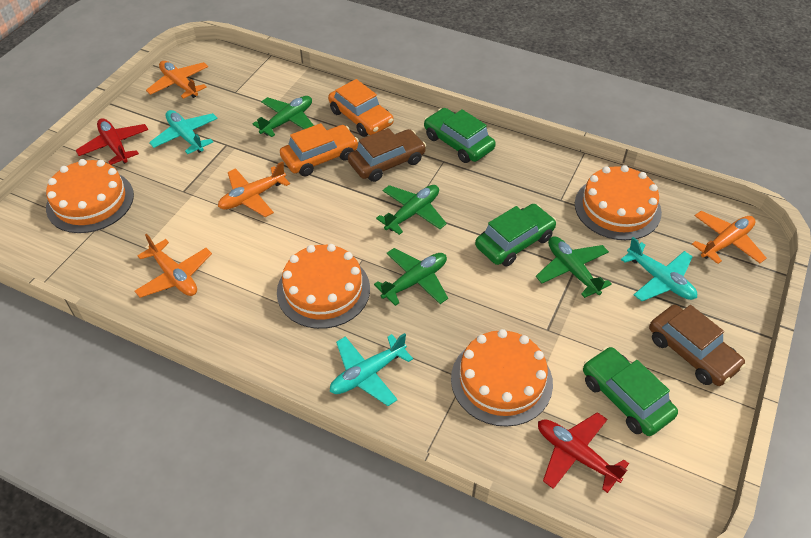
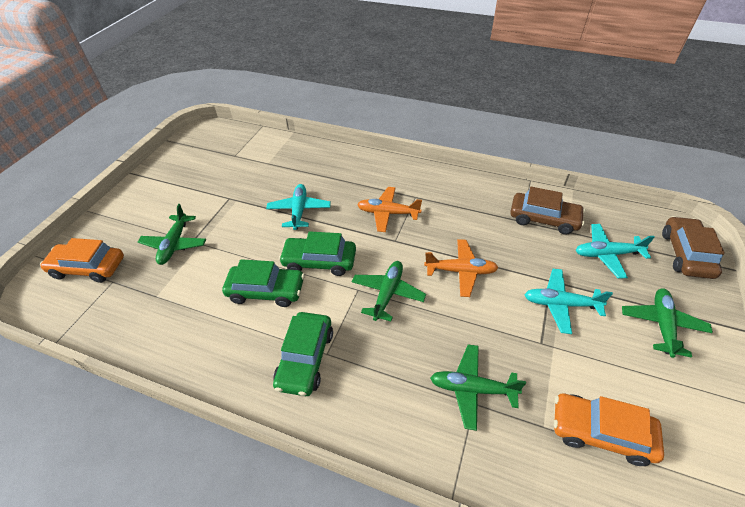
orange cake: [46,159,134,233] [277,244,370,329] [451,329,553,427] [575,165,662,240] = 4 -> none = 0
orange plane: [134,234,212,298] [146,61,208,99] [218,161,290,217] [692,211,767,264] = 4 -> [357,187,422,232] [424,239,499,297] = 2
red plane: [76,118,148,165] [538,412,629,493] = 2 -> none = 0

